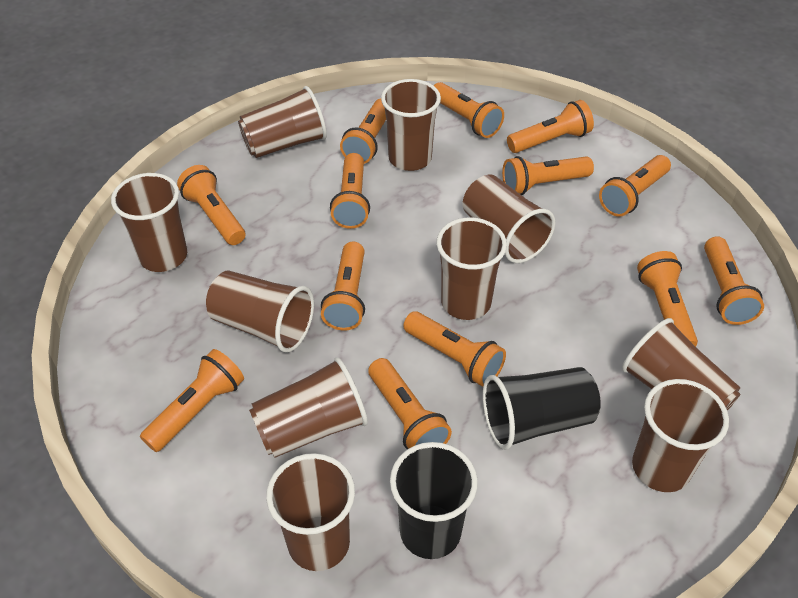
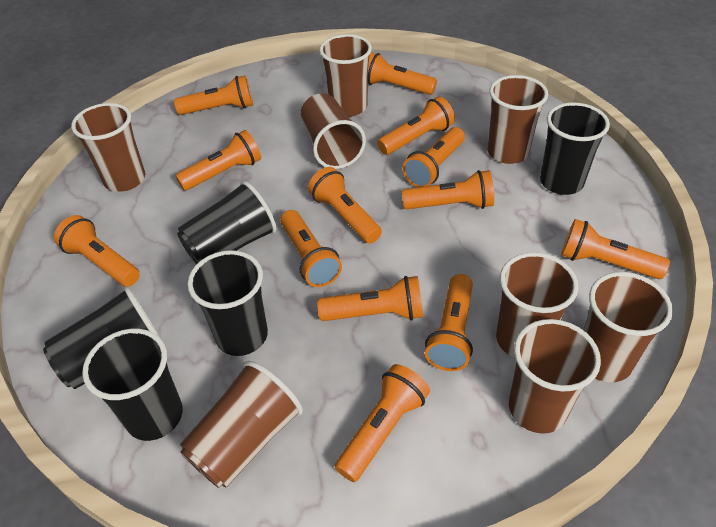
black cup: [390,442,478,559] [483,367,601,450] = 2 -> [43,286,161,389] [82,329,183,441] [177,181,277,264] [188,250,268,356] [540,102,610,195] = 5
brown cup: [111,173,187,272] [206,270,314,353] [238,86,327,158] [249,357,368,458] [266,453,355,571] [381,79,441,171] [437,217,507,320] [463,175,556,263] [622,318,741,411] [632,379,729,492] = 10 -> [71,103,145,192] [180,361,303,488] [300,93,366,169] [319,34,372,117] [488,75,548,164] [496,252,579,358] [509,319,601,434] [584,272,673,382] = 8

